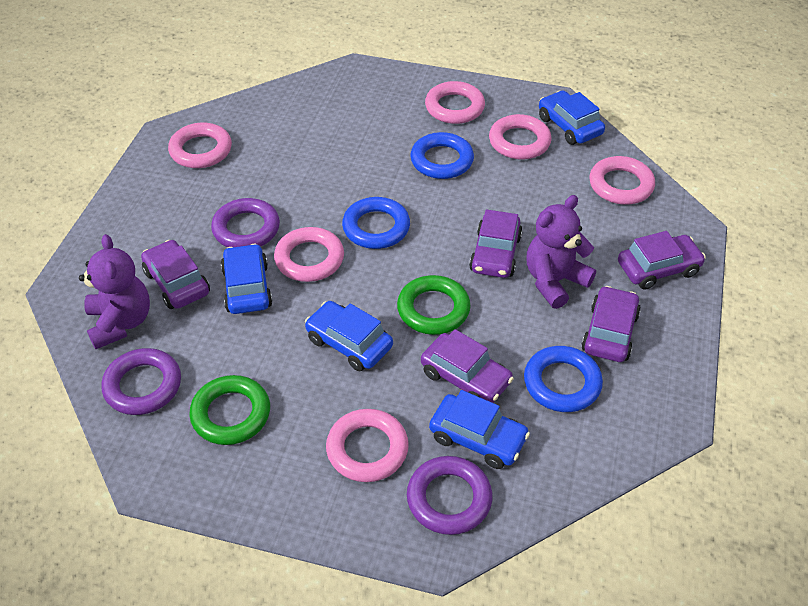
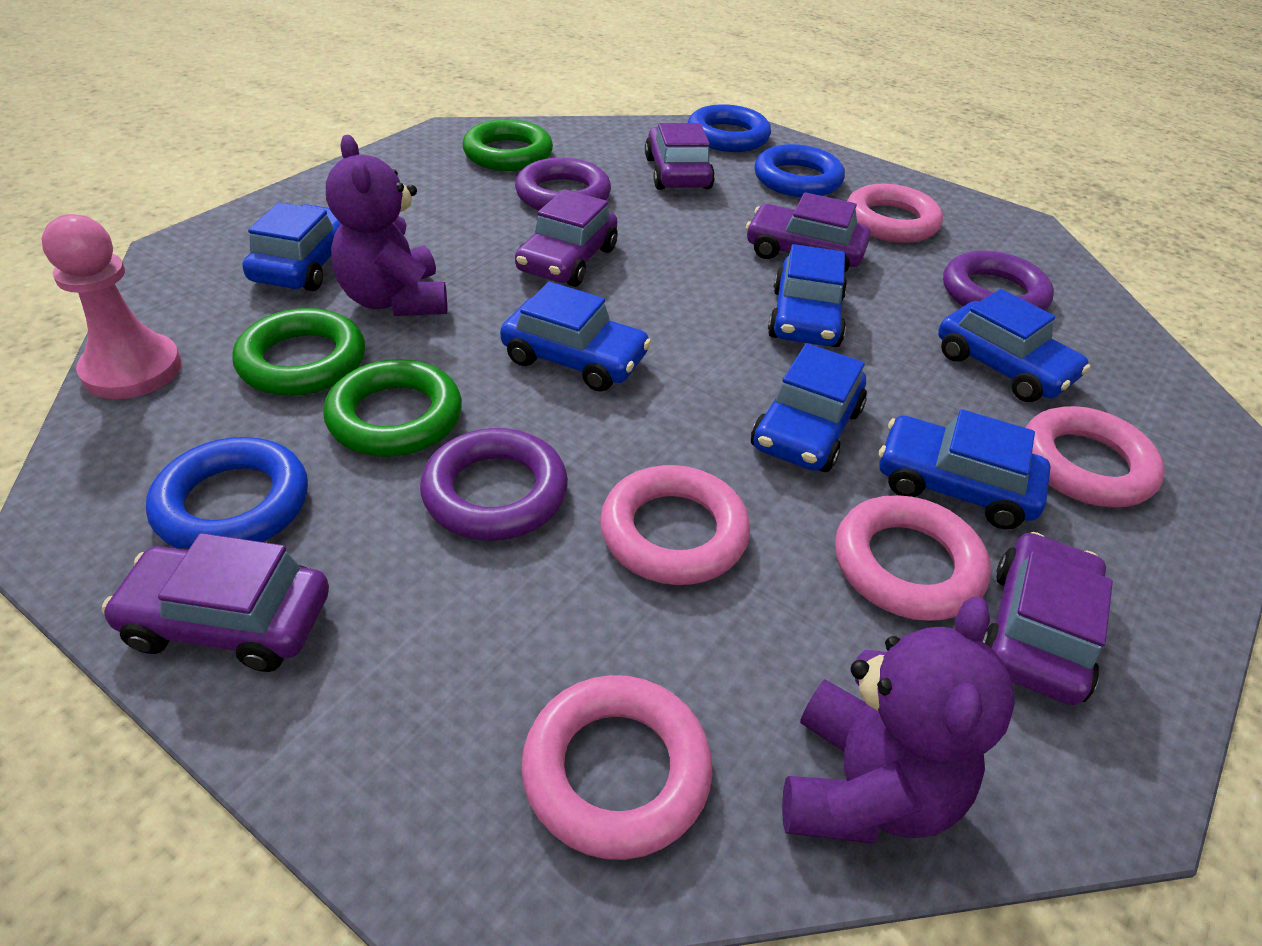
blue car: [221,244,273,314] [305,301,393,371] [429,390,530,469] [539,90,605,145] = 4 -> [242,202,341,291] [500,282,651,392] [751,343,867,472] [768,244,847,347] [879,409,1051,530] [938,289,1090,402] = 6
green ring: [189,375,270,445] [397,275,471,335] = 2 -> [232,308,365,396] [323,359,462,457] [462,119,553,171] = 3
pink pawn: none = 0 -> [42,214,181,399] = 1
pink ring: [168,123,232,168] [274,227,344,282] [326,409,409,482] [425,81,485,124] [489,114,551,160] [589,156,655,205] = 6 -> [521,675,713,860] [600,465,750,585] [835,495,991,621] [847,184,943,243] [1025,406,1165,507] = 5

